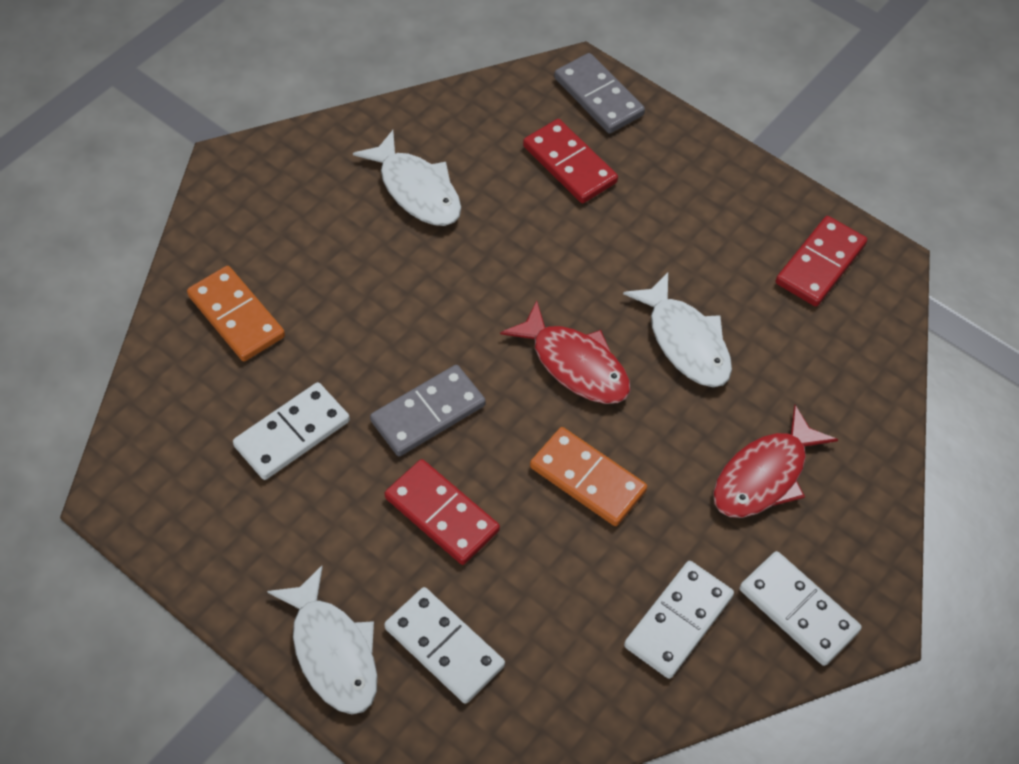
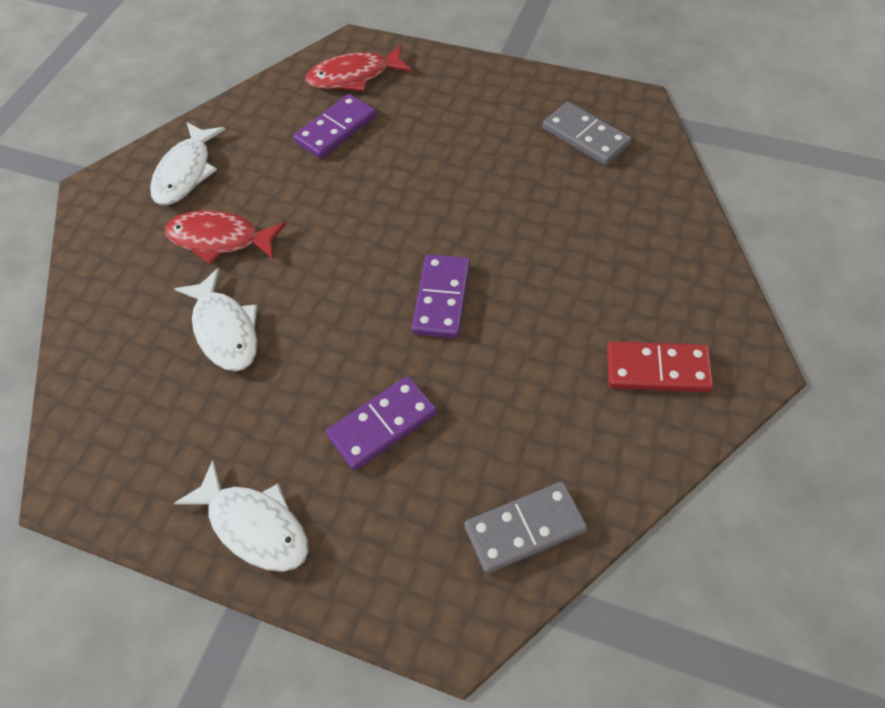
orange domino: [187,266,285,361] [530,427,647,526] = 2 -> none = 0
purple domino: none = 0 -> [293,94,376,159] [326,376,437,470] [412,254,470,338] = 3
red domino: [385,459,500,565] [523,119,618,203] [776,216,867,307] = 3 -> [607,341,713,392] = 1
white domino: [233,382,350,480] [384,587,505,704] [624,561,734,679] [740,551,862,666] = 4 -> none = 0

